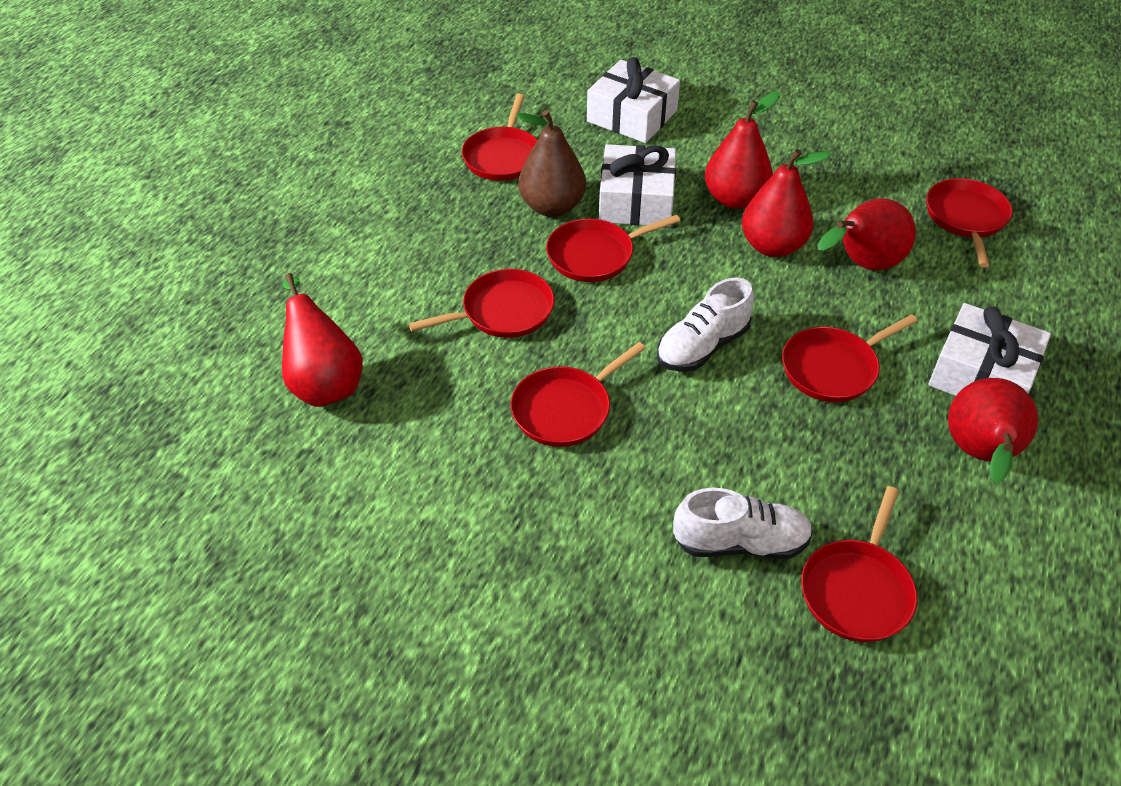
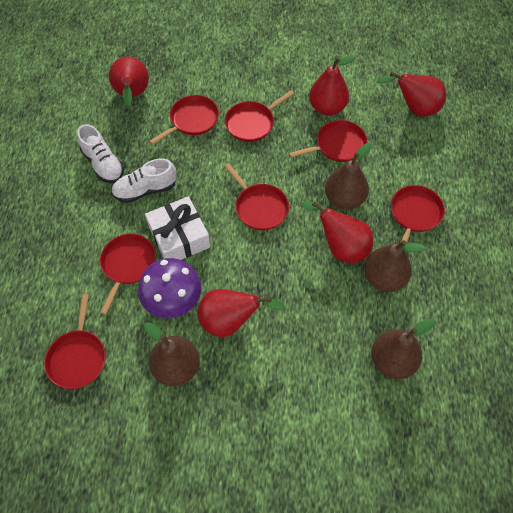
brown pear: [516,110,586,217] = 1 -> [144,323,200,386] [325,142,372,210] [364,240,425,292] [371,319,435,379] = 4
purple mushroom: none = 0 -> [138,258,201,318] = 1
white gift: [587,57,680,143] [599,144,676,227] [928,303,1051,396] = 3 -> [145,196,210,260] = 1

